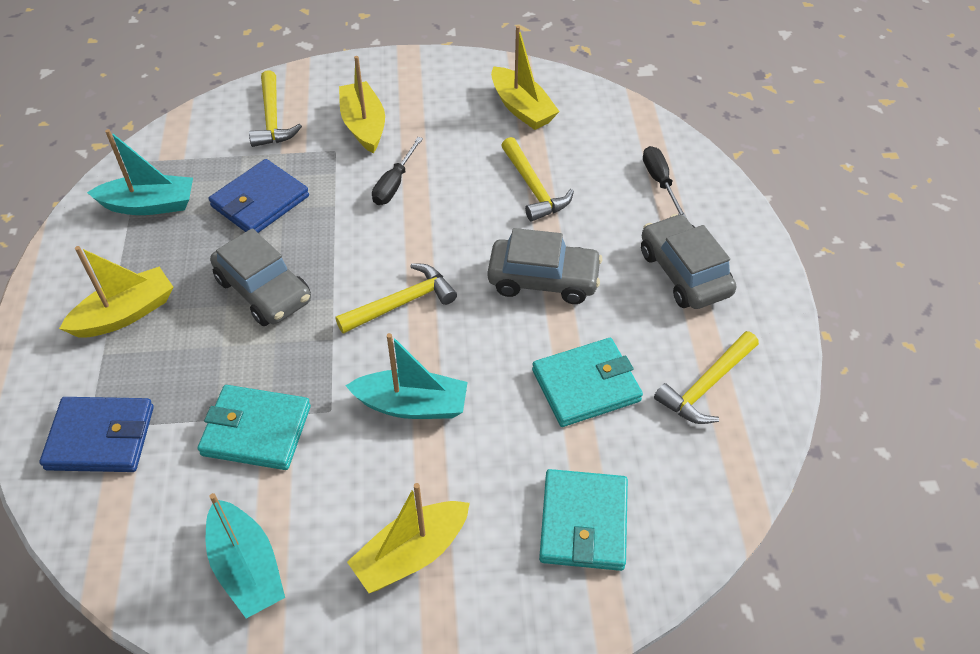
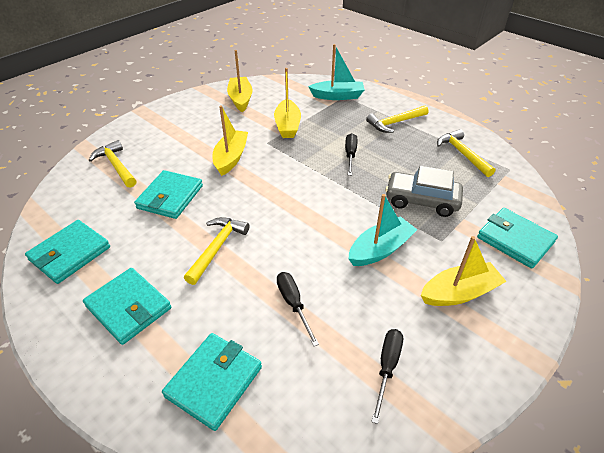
black screwdriver: [372,137,423,205] [643,146,687,218] = 2 -> [277,272,319,346] [345,133,357,175] [371,329,403,424] = 3
blue wallet: [40,397,154,472] [209,159,309,233] = 2 -> none = 0
grey car: [210,228,311,326] [488,228,603,304] [641,214,736,309] = 3 -> [385,166,463,217] = 1
turquoise boat: [87,129,193,215] [206,493,285,618] [345,333,468,419] = 3 -> [308,44,365,100] [348,194,417,266] = 2
turquoise wallet: [198,385,311,470] [532,338,643,427] [539,469,628,571] = 3 -> [25,220,110,284] [83,268,171,345] [134,170,203,219] [162,333,262,431] [477,208,558,269] = 5

